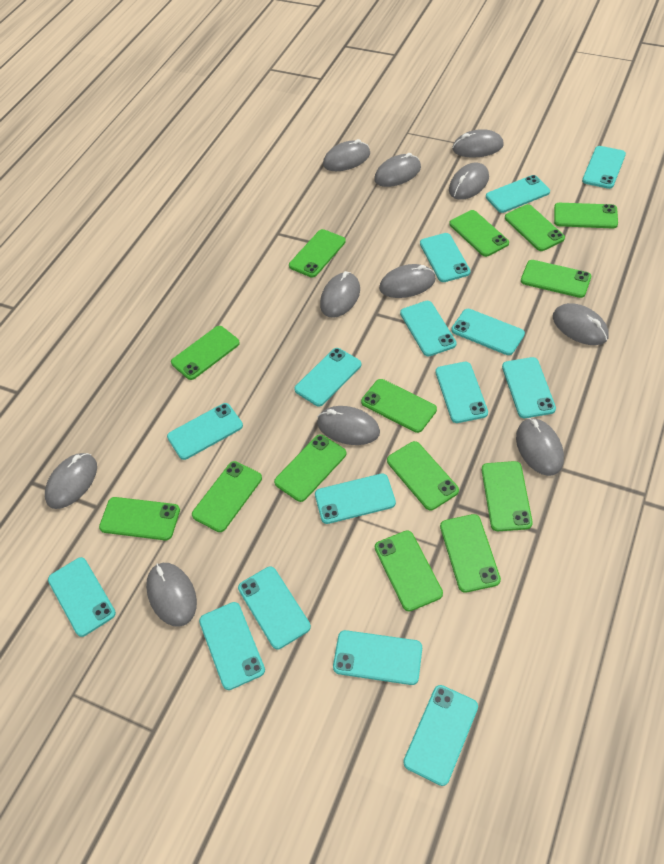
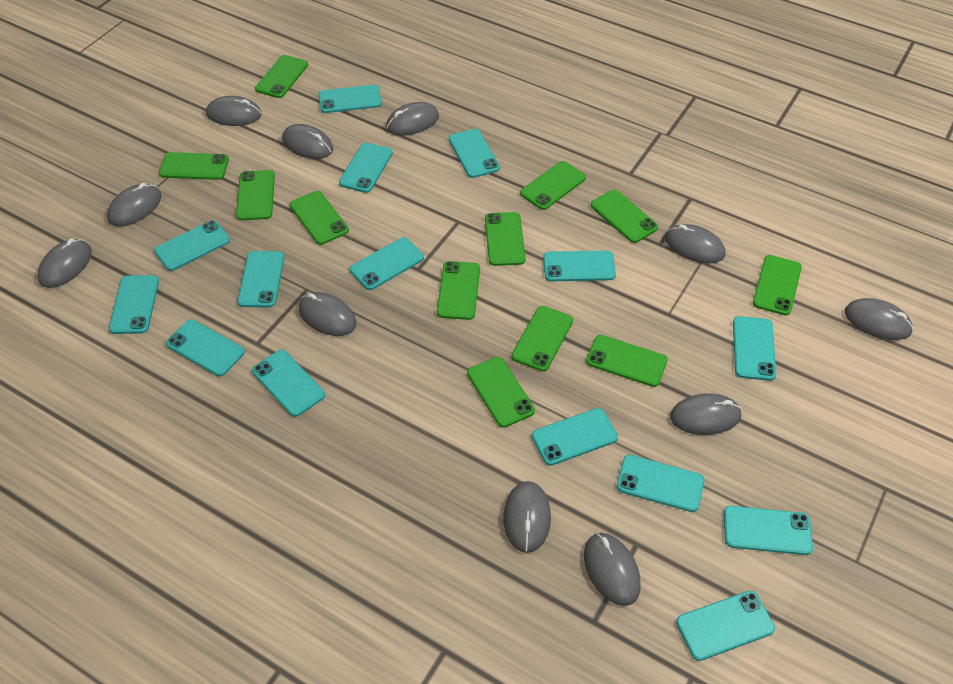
green phone: [99,497,180,540] [171,326,240,380] [192,461,262,532] [274,434,346,502] [289,229,346,278] [361,379,437,433] [375,531,443,612] [387,441,459,510] [440,514,501,593] [450,210,509,257] [482,461,533,531] [505,204,565,251] [521,260,591,298] [554,203,618,229] = 14 -> [159,152,229,180] [236,170,275,220] [255,55,308,98] [290,191,349,245] [437,261,480,320] [467,357,535,428] [485,212,526,266] [511,306,573,372] [520,161,586,210] [586,335,668,387] [591,190,658,243] [753,255,802,315] = 12

